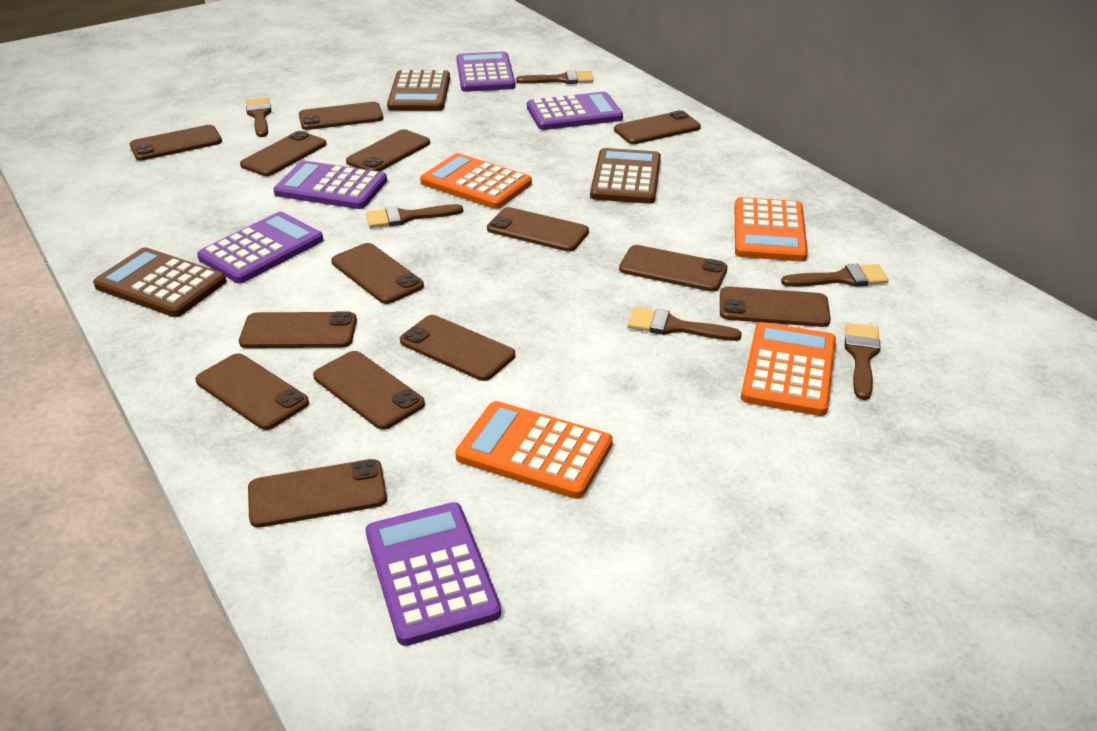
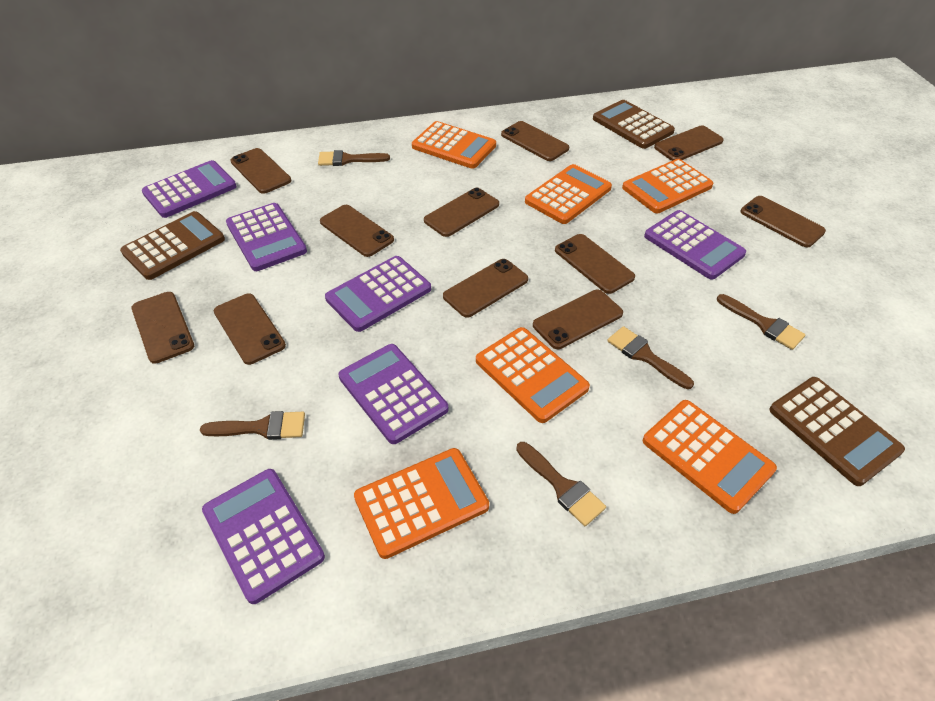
brown brush: [246,98,271,137] [366,204,463,228] [516,70,594,84] [628,307,742,341] [781,264,889,287] [845,323,880,400] = 6 -> [200,411,305,440] [318,150,390,166] [516,442,606,526] [607,326,694,389] [717,294,805,350] = 5
brown phone: [130,125,222,161] [196,353,309,430] [239,311,357,348] [240,131,326,176] [248,459,387,528] [299,102,383,130] [313,351,425,430] [331,243,424,304] [346,129,430,171] [400,315,515,381] [487,207,589,252] [614,110,701,144] [619,245,727,292] [720,286,831,327] = 14 -> [132,292,194,364] [214,294,286,365] [230,148,291,194] [320,205,394,257] [424,188,499,237] [443,259,528,318] [501,121,569,161] [533,290,623,349] [555,234,635,294] [654,125,724,161] [741,196,826,247] = 11
orange calculator: [420,153,532,209] [455,401,613,499] [735,197,808,261] [741,322,836,416] = 4 -> [354,448,489,559] [412,121,496,169] [476,327,590,423] [525,164,612,224] [622,159,713,213] [643,400,777,514] = 6
purple calculator: [197,212,323,283] [273,161,387,209] [366,502,501,646] [456,51,515,92] [527,92,623,130] = 5 -> [142,160,237,218] [202,469,325,604] [226,203,307,271] [325,256,431,332] [338,344,449,444] [644,210,746,279] = 6

